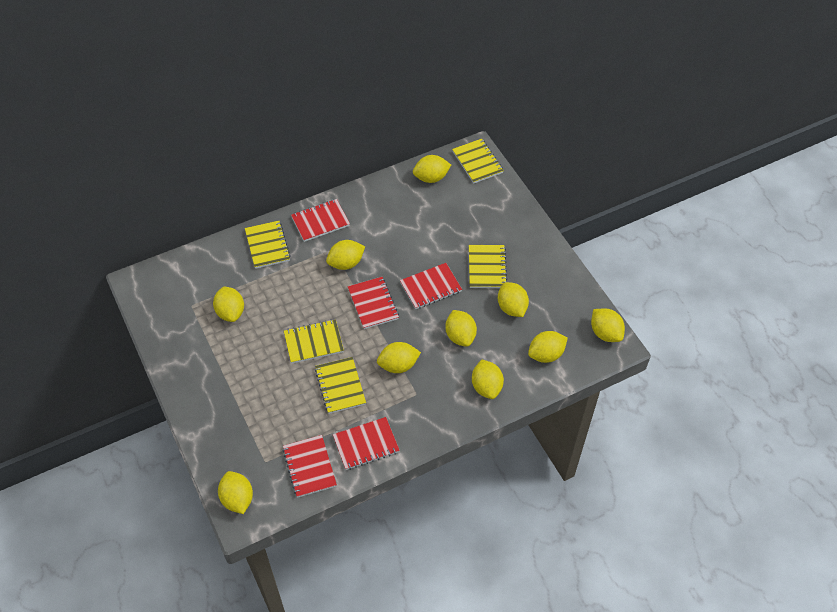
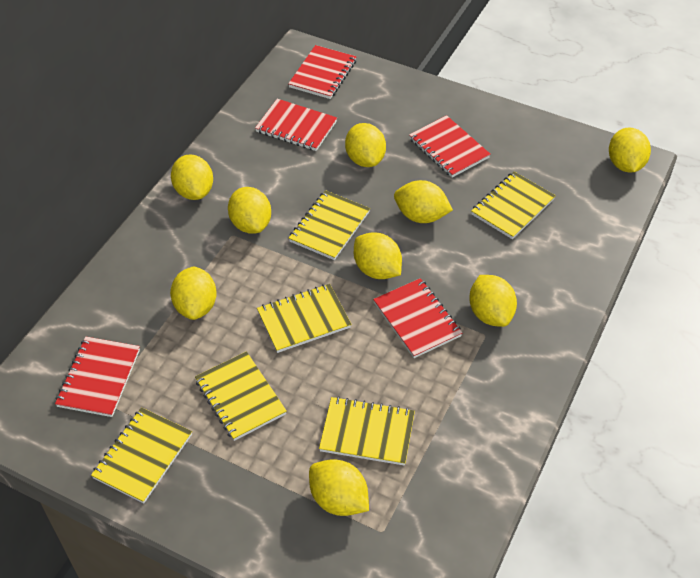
yellow lemon: [213,286,244,322] [218,471,253,514] [326,240,365,270] [377,342,421,373] [413,155,451,183] [445,310,477,347] [472,359,504,399] [498,282,529,317] [528,331,568,363] [591,309,625,342] = 10 -> [170,266,217,320] [171,154,213,200] [228,187,271,234] [309,459,369,516] [345,123,386,167] [354,232,402,279] [394,180,453,223] [469,275,517,327] [609,128,651,173] = 9
yellow notebook: [245,221,291,269] [284,320,344,364] [315,357,366,414] [452,139,504,183] [469,245,507,288] = 5 -> [91,407,192,503] [195,351,287,441] [257,284,352,353] [289,190,370,260] [319,396,415,466] [471,172,556,239] = 6

